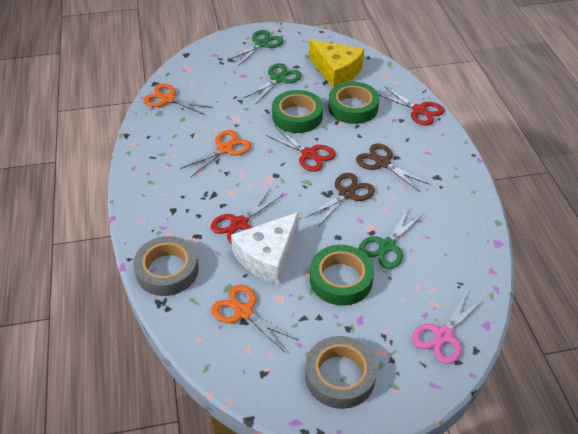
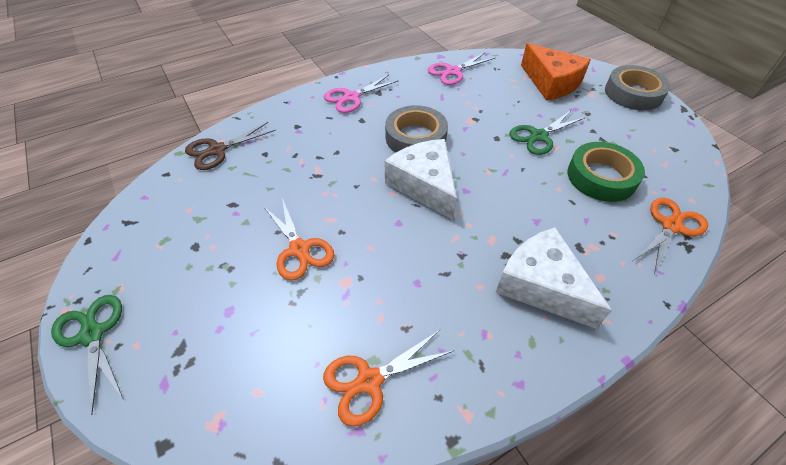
brown scissors: [305,173,375,227] [356,143,430,192] = 2 -> [185,122,276,170] = 1
green scissors: [228,30,284,66] [244,63,302,104] [359,208,424,269] = 3 -> [51,295,124,415] [509,111,584,155] = 2
green tape: [272,90,323,133] [310,245,374,306] [328,82,379,124] = 3 -> [567,142,645,202] = 1
orange cheese: none = 0 -> [521,43,591,101] = 1
pink scissors: [412,290,485,364] = 1 -> [324,75,399,113] [428,53,495,85] = 2
red scissors: [211,189,283,244] [266,127,336,172] [379,86,444,125] = 3 -> none = 0
white cheese: [231,212,299,285] = 1 -> [385,139,457,220] [495,227,612,329] = 2
yellow cheese: [309,40,364,88] = 1 -> none = 0

